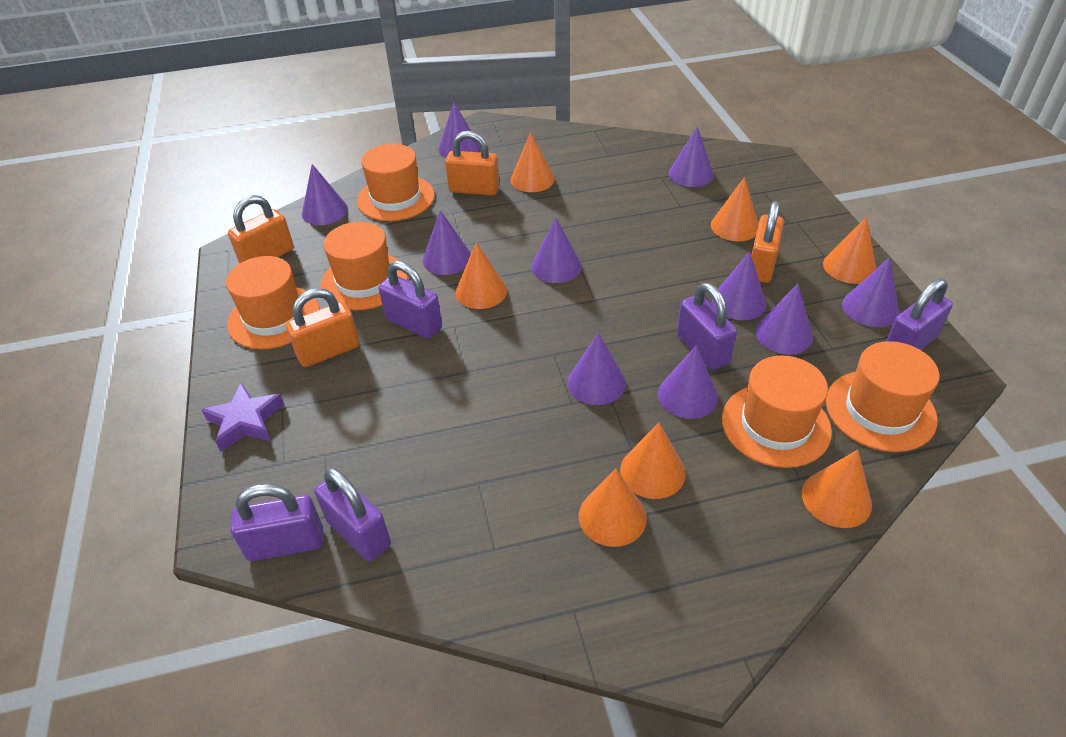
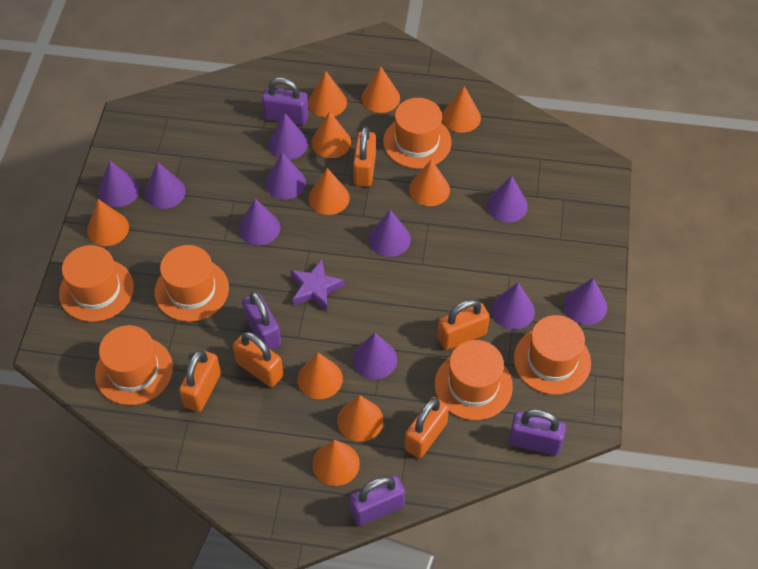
orange cone: [456,242,507,309] [511,132,555,192] [579,469,647,547] [620,423,686,499] [711,177,759,241] [802,450,872,528] [823,216,877,284] = 7 -> [87,199,129,246] [297,353,343,399] [308,71,347,117] [309,168,350,215] [311,111,351,158] [312,440,360,486] [337,395,384,442] [361,66,400,113] [409,159,450,206] [442,86,481,133] = 10
orange hat: [226,256,320,349] [320,222,408,311] [357,144,435,221] [722,355,832,468] [826,341,939,452] = 5 -> [59,245,134,322] [95,325,173,405] [154,245,229,322] [383,98,452,169] [435,340,513,420] [514,315,591,395] = 6
orange padlock: [228,195,294,263] [286,288,359,367] [445,131,500,196] [751,201,784,283] = 4 -> [179,350,221,412] [233,332,283,387] [353,126,376,186] [405,397,449,458] [437,299,490,350] = 5
purple padlock: [230,483,323,561] [315,468,391,562] [379,261,442,339] [677,283,737,370] [886,278,953,350] = 5 -> [242,291,281,350] [262,77,309,125] [349,475,405,526] [509,409,566,455] = 4

